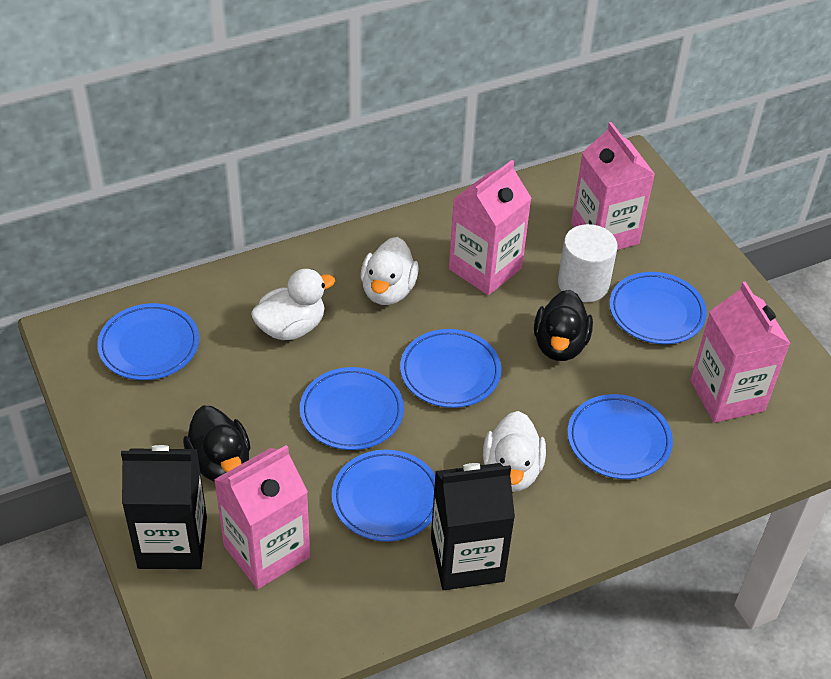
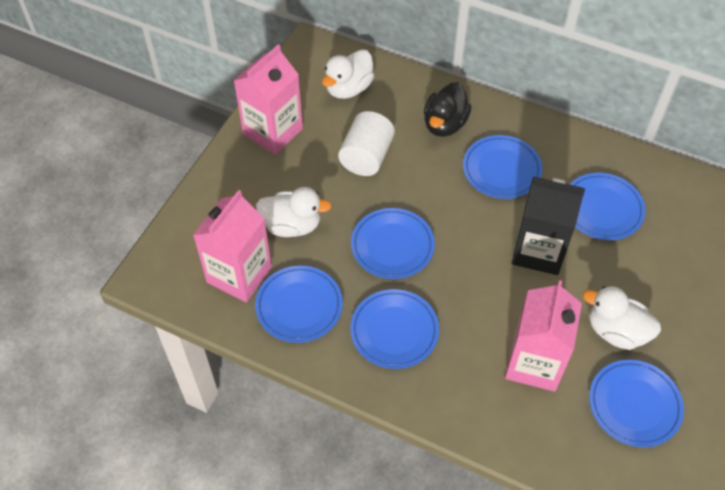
black carton: [121,445,207,569] [431,463,515,590] = 2 -> [512,177,585,275] = 1
black duck: [183,406,250,482] [534,290,593,361] = 2 -> [424,82,471,137] = 1
pink carton: [214,445,310,589] [449,160,532,295] [571,122,655,250] [690,281,791,423] = 4 -> [193,190,272,302] [234,44,303,155] [505,280,582,392] = 3

